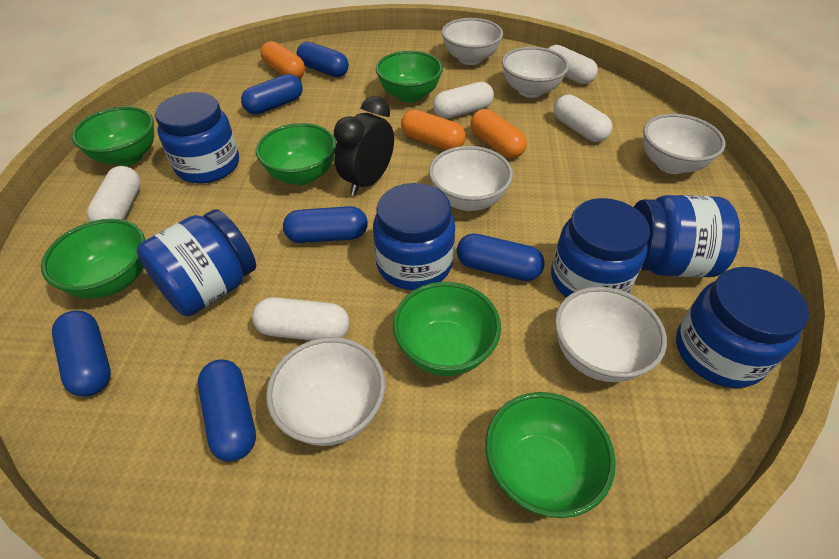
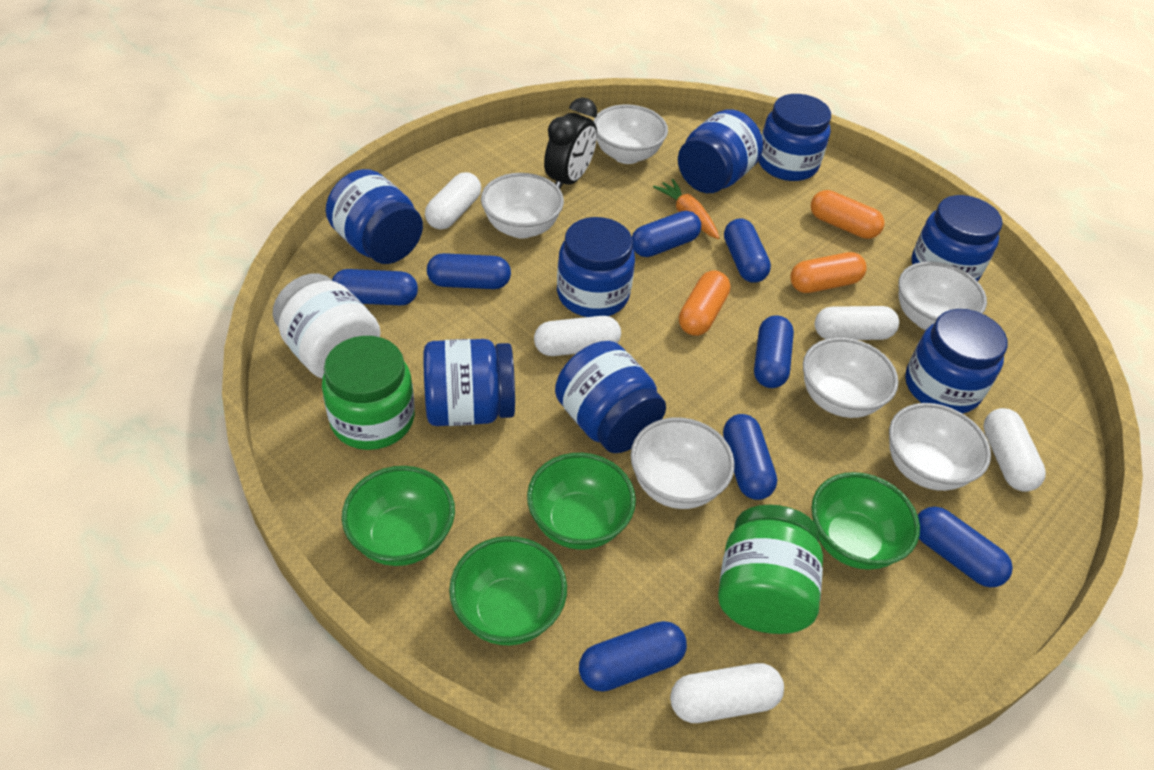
blue capsule: [52,311,111,397] [198,359,256,462] [241,74,303,115] [283,206,368,243] [297,42,349,77] [457,233,545,281] = 6 -> [332,269,418,305] [427,253,511,289] [579,621,687,692] [632,211,701,257] [723,414,777,500] [724,218,771,283] [754,315,794,388] [918,507,1013,587] = 8
blue jar: [137,209,256,317] [155,92,239,183] [373,183,455,290] [551,198,650,297] [634,195,740,277] [676,267,809,388] = 6 -> [326,169,423,264] [423,339,515,426] [555,341,666,453] [557,217,635,317] [678,109,763,193] [759,94,831,181] [905,309,1008,414] [912,195,1003,281] = 8
green bowl: [41,219,145,299] [72,106,154,166] [256,123,336,185] [376,51,443,102] [393,282,501,376] [485,392,616,518] = 6 -> [342,466,455,566] [449,536,567,645] [527,453,636,550] [811,472,920,570] = 4
green jar: none = 0 -> [322,336,415,450] [718,505,823,634] = 2
orange carrot: none = 0 -> [653,179,719,239] = 1
white jar: none = 0 -> [273,273,380,378] = 1

